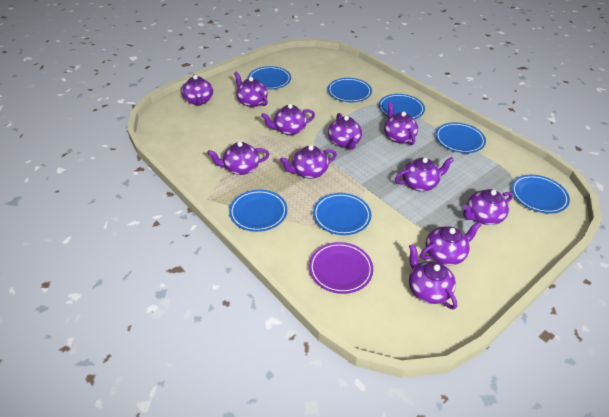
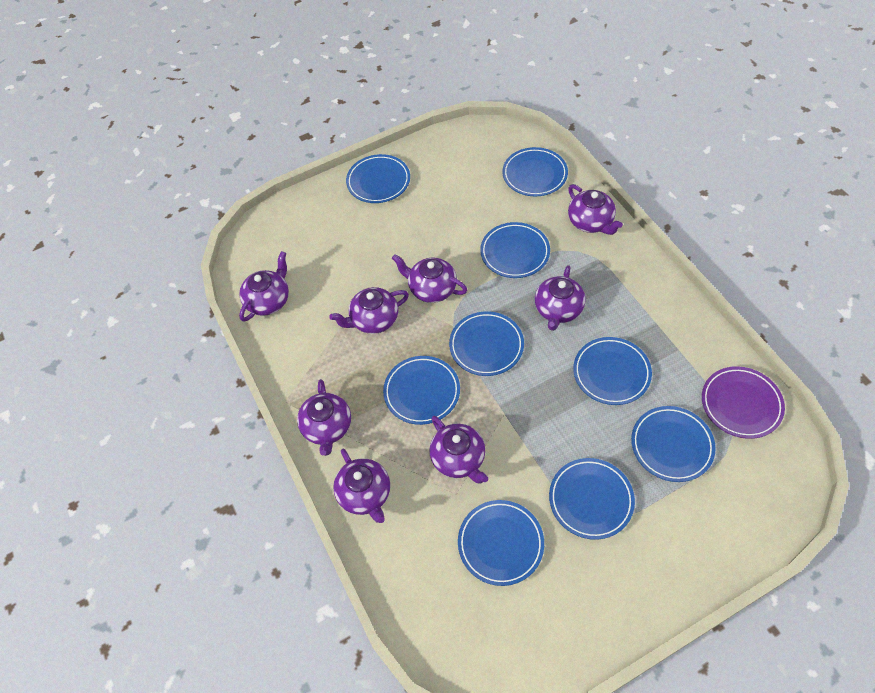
blue plate: [229,190,287,232] [248,66,291,90] [313,193,371,235] [328,78,372,102] [379,94,425,119] [435,122,486,153] [511,175,570,214] = 7 -> [346,154,410,203] [383,356,460,425] [449,311,524,376] [458,500,544,586] [480,222,550,278] [502,147,568,196] [549,458,635,540] [573,337,652,405] [631,406,716,482] = 9
purple teapot: [182,74,213,106] [207,142,269,175] [234,71,268,107] [261,104,315,135] [280,145,337,179] [328,113,362,149] [384,102,418,145] [395,157,454,191] [409,244,457,310] [420,221,482,265] [463,189,513,225] = 11 -> [239,251,289,322] [297,379,351,456] [329,287,409,334] [333,449,390,523] [392,254,467,303] [430,416,488,483] [535,265,586,331] [568,184,623,235] = 8

